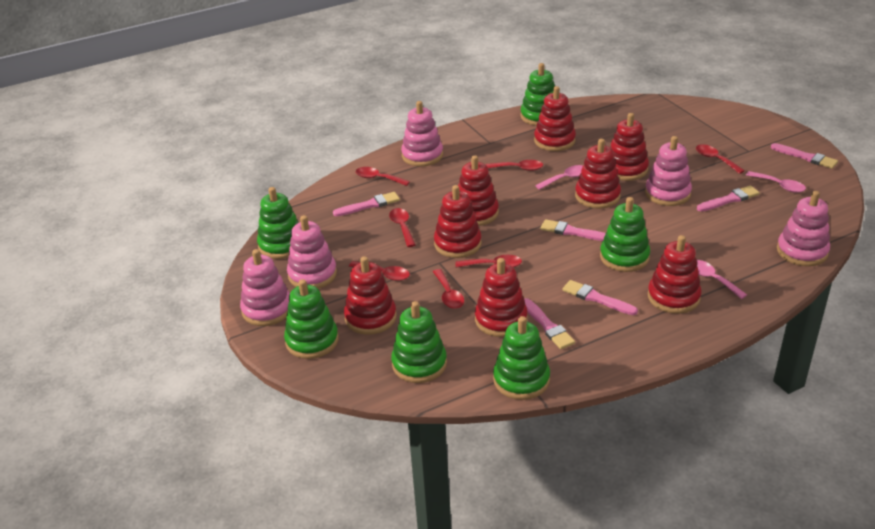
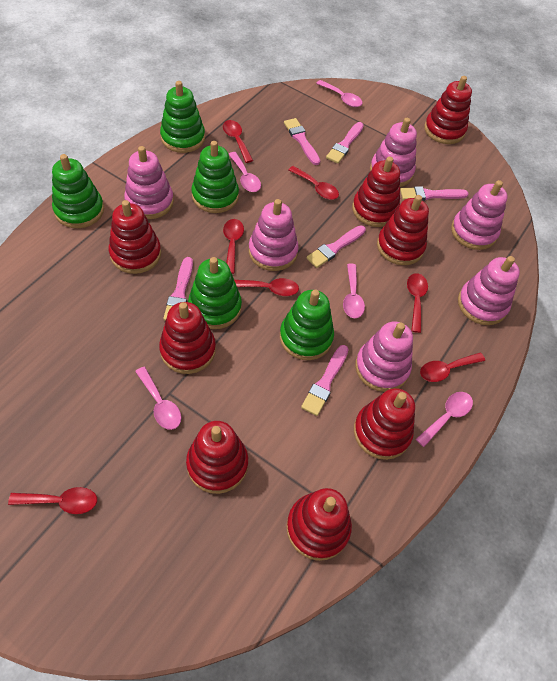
green stacking toy: [257,187,299,259] [284,279,339,359] [391,301,447,383] [493,316,550,400] [520,63,555,126] [600,197,650,272] = 6 -> [52,154,104,228] [160,81,205,153] [188,257,242,329] [191,141,239,213] [280,290,334,360] = 5
pink spoon: [535,165,583,190] [697,260,747,299] [746,171,806,193] = 3 -> [135,367,181,430] [229,152,261,192] [316,80,362,107] [343,263,365,318] [416,392,473,447] = 5
pink stacking toy: [240,249,290,326] [287,215,337,289] [401,101,443,166] [645,136,692,206] [777,191,830,266] = 5 -> [124,146,174,219] [249,199,299,271] [355,322,413,392] [370,118,417,187] [451,180,508,250] [458,256,520,325] = 6

